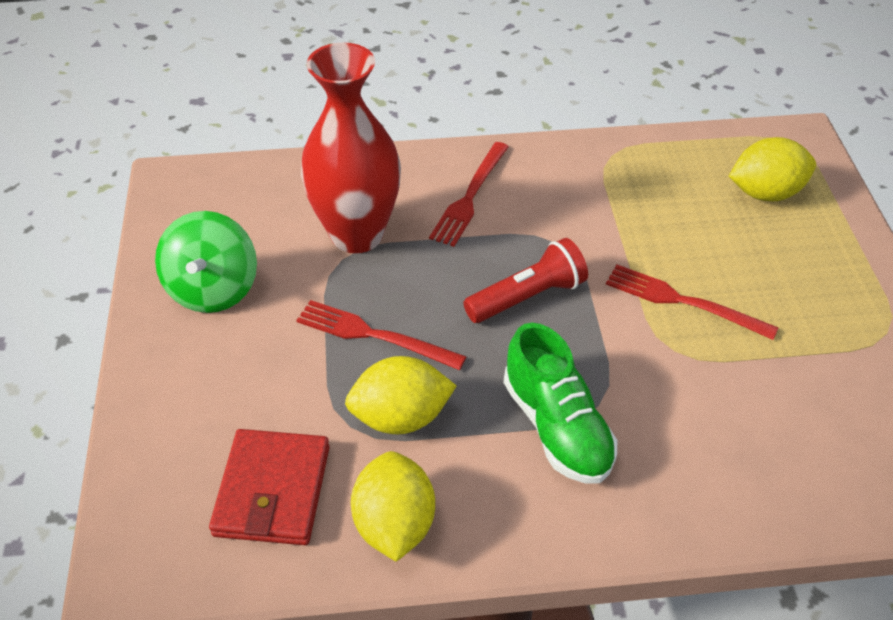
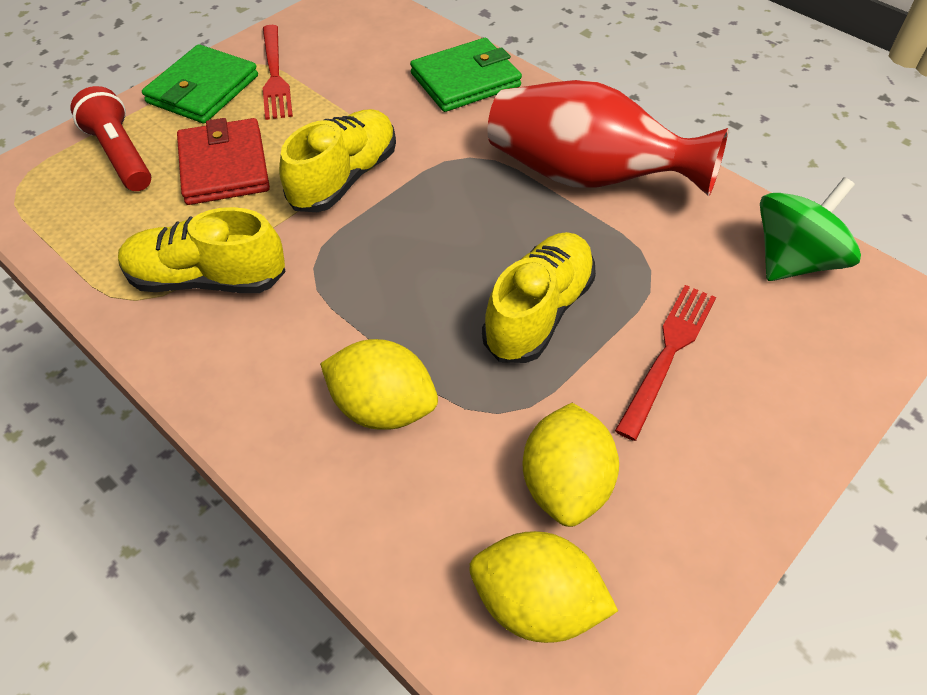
green shoe: [504,323,617,484] = 1 -> none = 0
green wallet: none = 0 -> [142,44,258,123] [410,38,522,112] = 2
red fork: [296,300,467,370] [429,142,509,247] [606,265,778,340] = 3 -> [263,25,293,120] [615,285,716,441] = 2
yellow shoe: none = 0 -> [118,207,286,293] [279,109,396,212] [482,232,596,363] = 3

